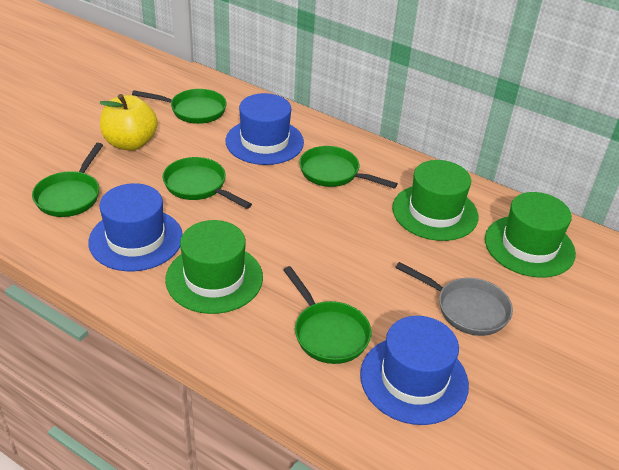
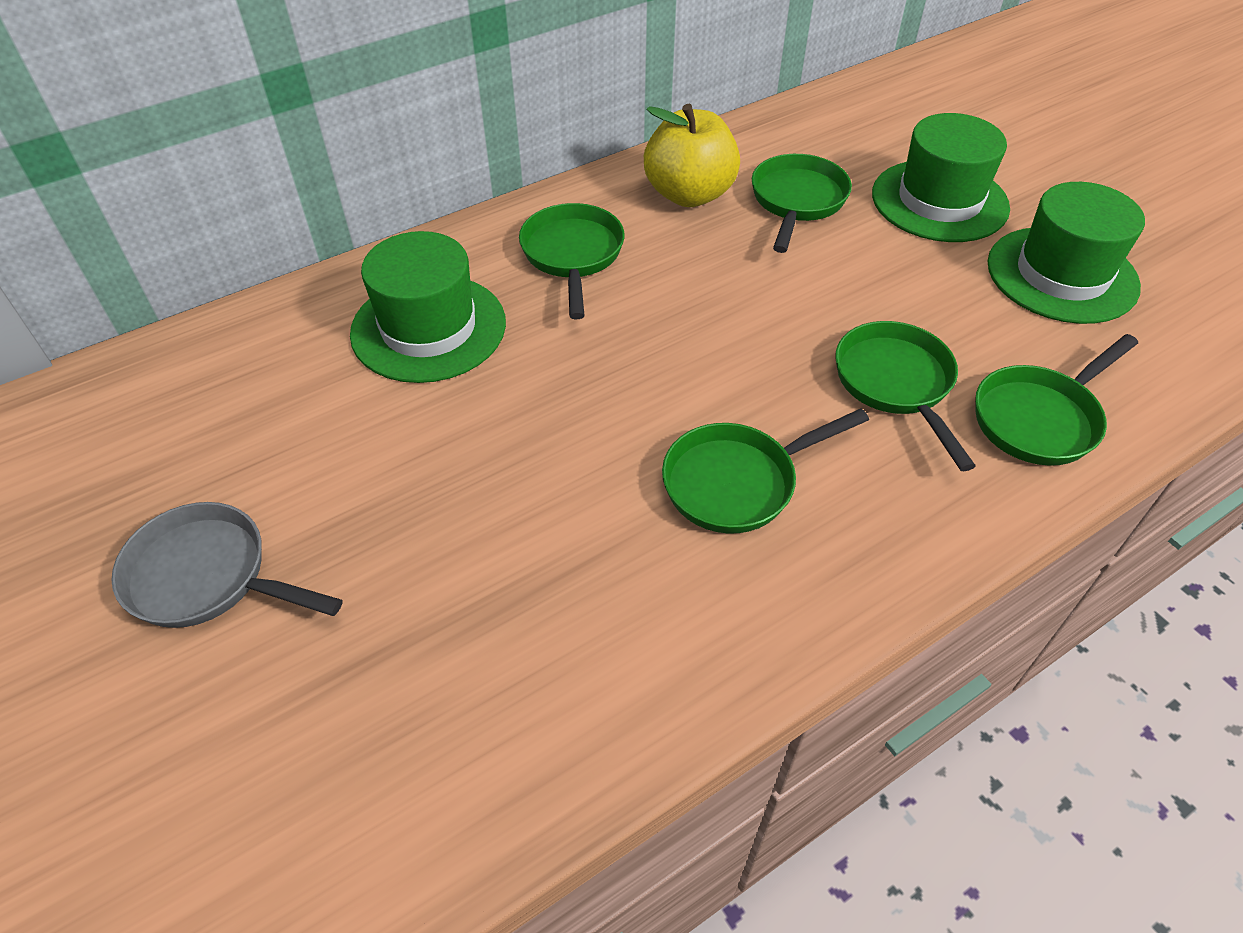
blue hat: [88,183,183,271] [226,93,304,165] [360,316,469,425] = 3 -> none = 0

